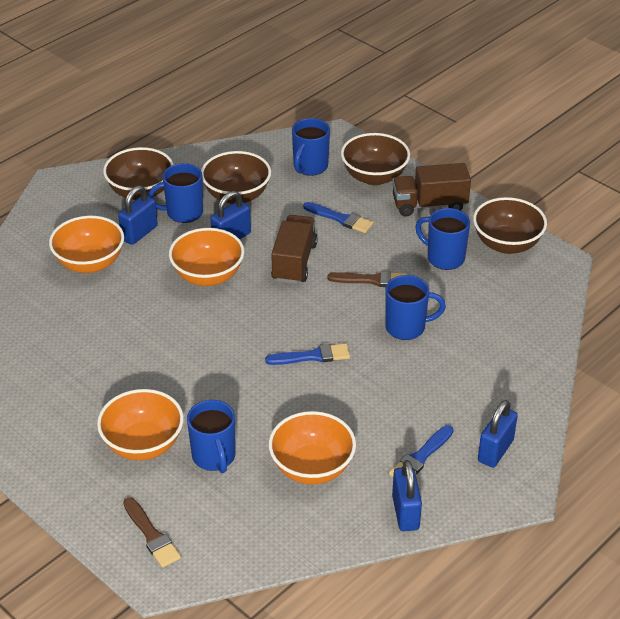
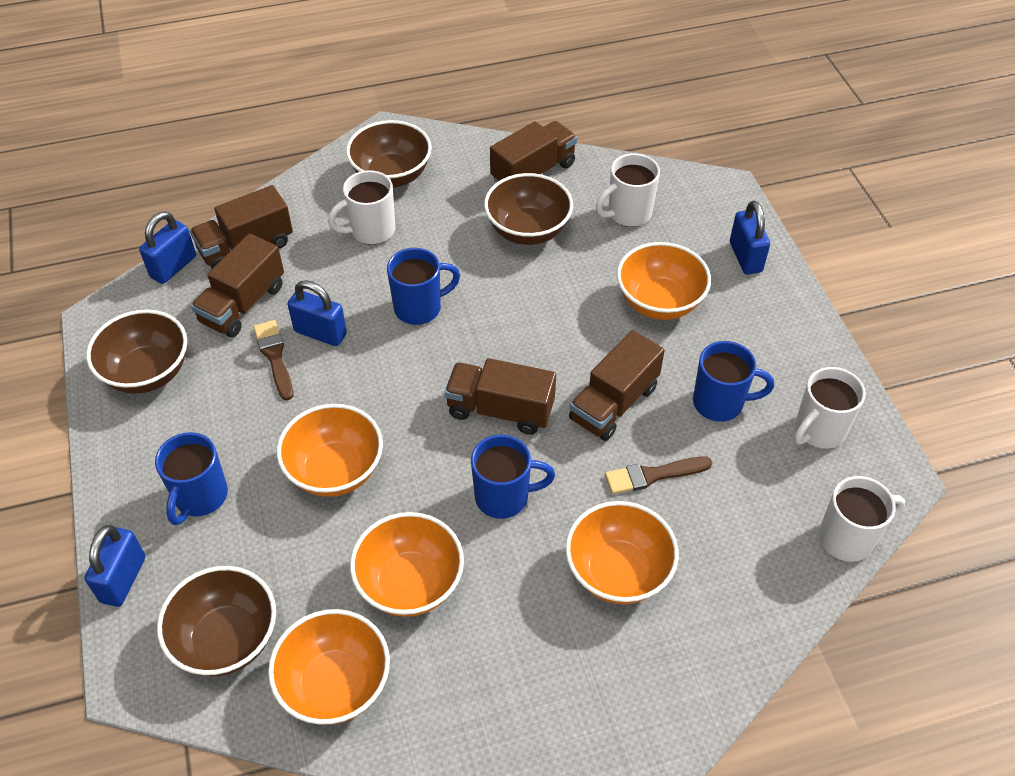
blue brush: [265,343,350,365] [303,202,373,233] [389,425,454,477] = 3 -> none = 0
blue mug: [148,163,203,223] [187,400,235,473] [292,118,330,176] [385,275,446,340] [415,208,470,270] = 5 -> [155,432,228,525] [387,248,460,325] [471,435,555,519] [693,341,774,422] = 4
brown truck: [271,215,318,284] [392,163,471,217] = 2 -> [190,185,293,269] [191,233,284,337] [444,358,556,435] [490,121,577,182] [569,330,665,441] = 5
orange bowl: [49,216,124,273] [97,389,184,460] [169,228,244,286] [269,411,356,485] = 4 -> [268,609,390,725] [277,404,383,497] [350,512,464,617] [566,501,679,604] [617,242,711,320] = 5
white mug: none = 0 -> [328,170,395,245] [596,154,660,227] [794,367,866,449] [819,476,905,562] = 4

